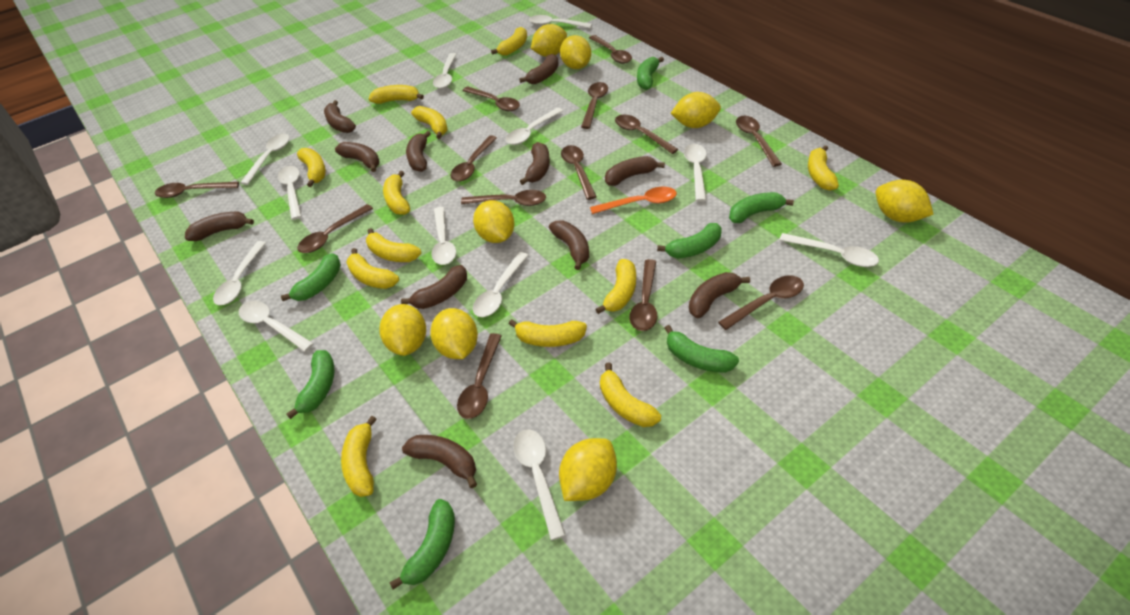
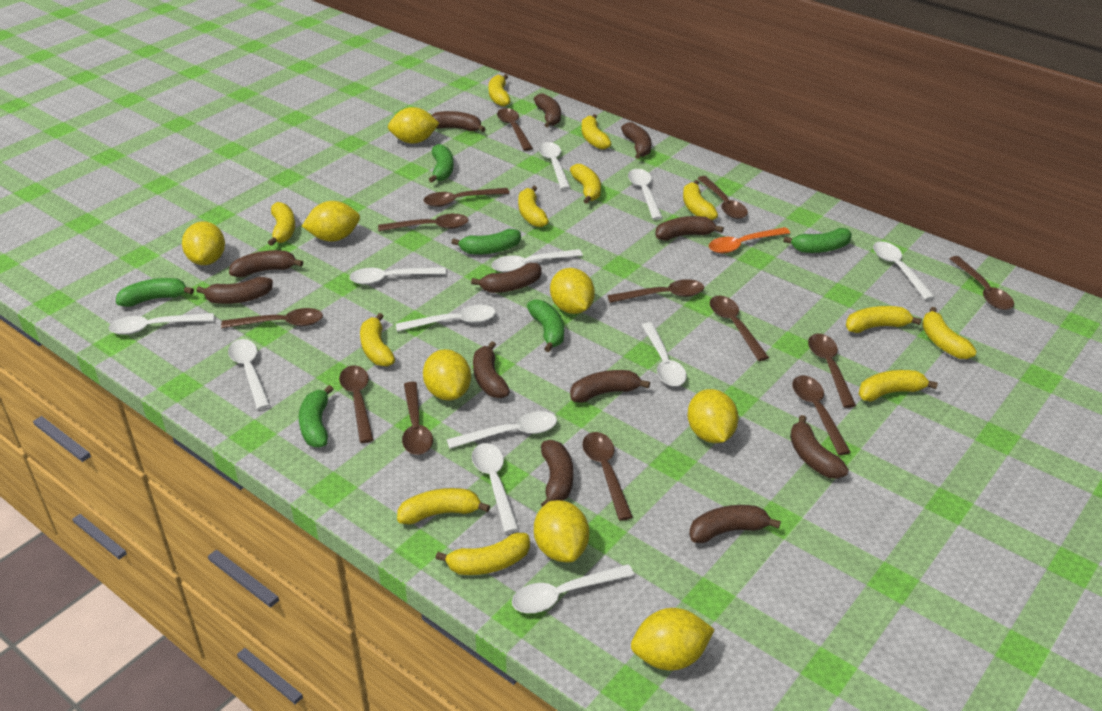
brown banana: [185,211,254,241] [324,100,356,133] [335,142,380,172] [401,265,467,309] [402,435,477,488] [406,131,431,172] [519,54,559,84] [520,142,550,185] [549,221,589,270] [605,156,665,186] [689,272,750,318] = 11 -> [197,277,273,304] [229,250,303,277] [431,111,485,132] [471,263,542,293] [473,341,510,398] [534,93,561,127] [541,440,573,507] [570,370,650,403] [621,122,651,159] [655,216,724,241] [689,505,781,543] [790,415,849,479] = 12
green banana: [281,253,341,301] [286,350,334,419] [389,499,455,589] [637,57,664,90] [657,223,722,258] [664,325,739,373] [729,192,794,223] = 7 -> [116,278,194,307] [299,385,333,448] [429,144,454,183] [451,229,521,254] [527,300,564,352] [783,228,852,253] = 6

